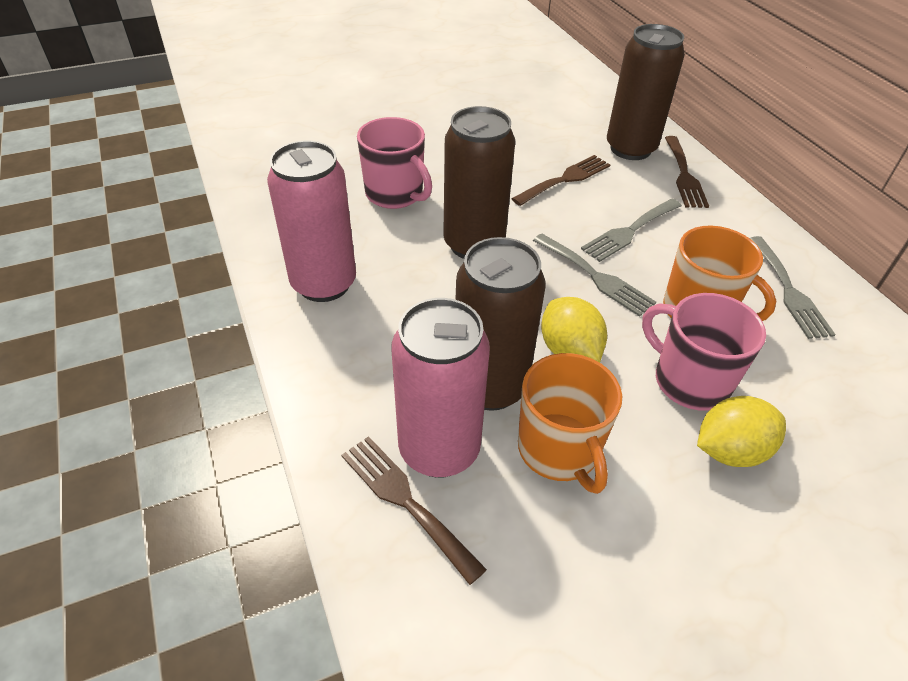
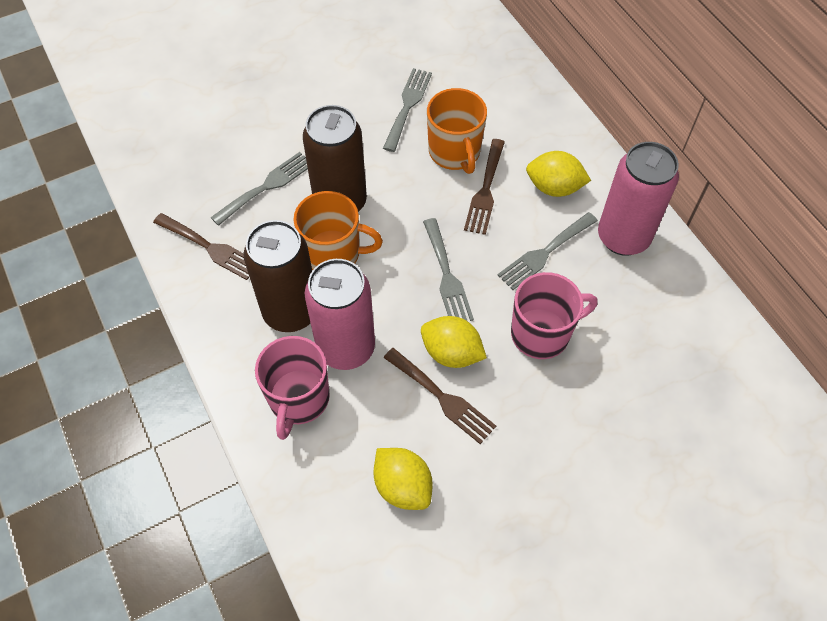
brown can: [443,106,515,259] [455,237,545,411] [607,24,685,160] = 3 -> [244,220,312,332] [303,105,367,212] = 2
grey fork: [533,234,656,317] [581,199,682,262] [750,236,836,339] = 3 -> [211,152,308,226] [383,68,432,152] [423,218,474,321] [498,212,598,290] = 4
yellow lemon: [541,297,607,363] [697,396,786,467] = 2 -> [373,448,433,510] [421,316,487,368] [526,151,591,197] = 3

